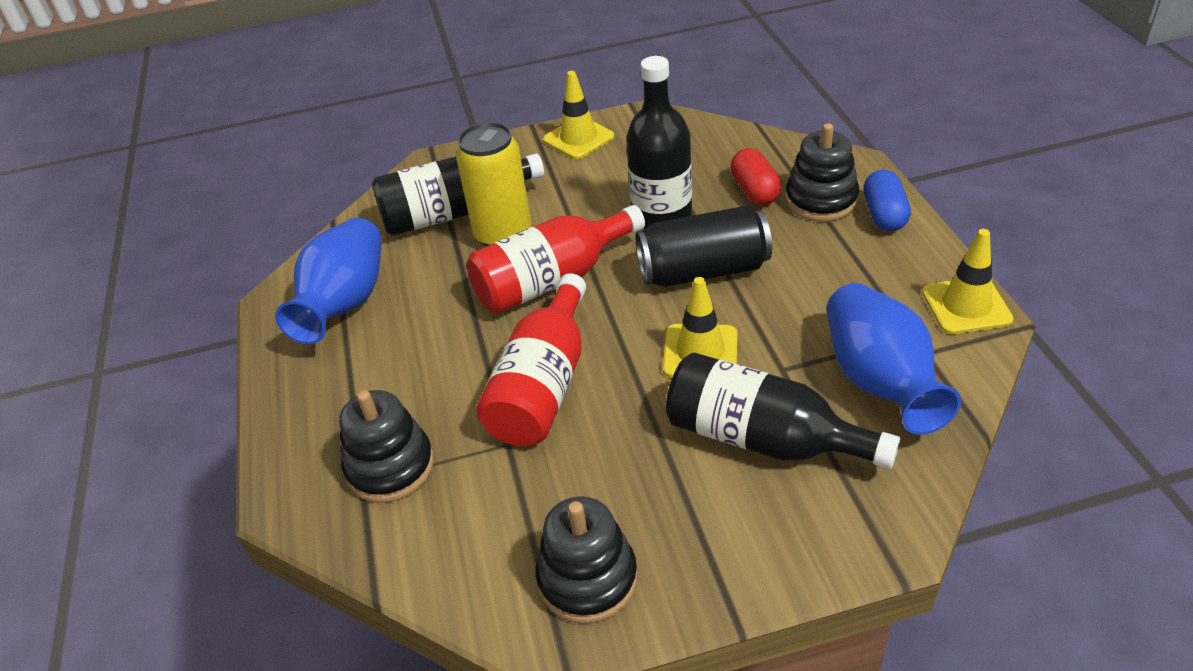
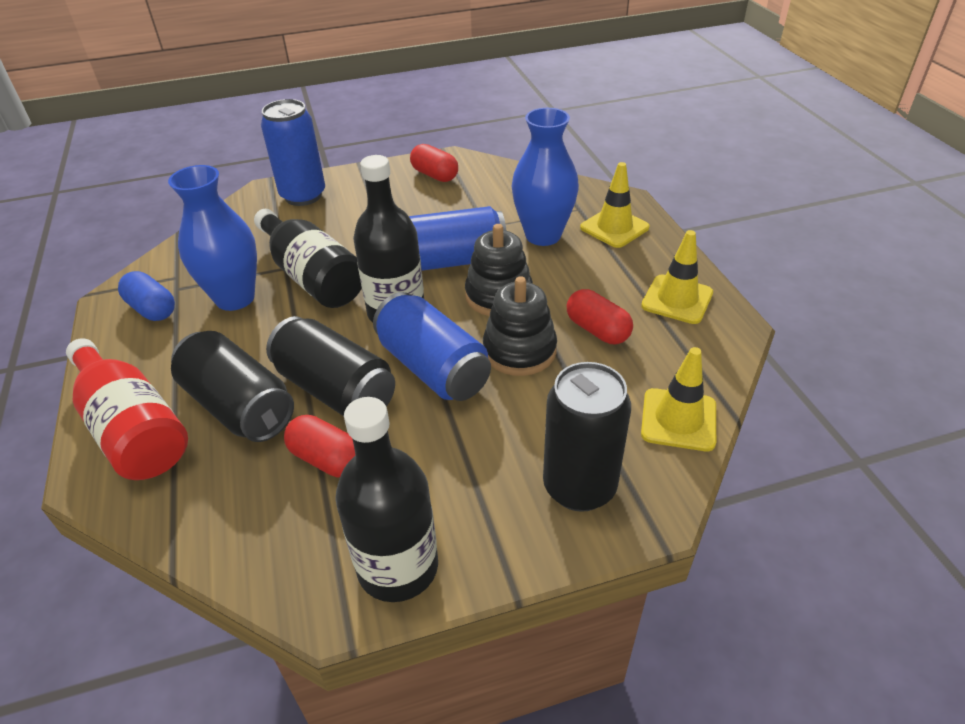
black can: [636,205,772,287] = 1 -> [171,331,294,442] [266,316,395,416] [543,362,631,512] = 3
black stacking toy: [339,390,434,503] [535,496,638,623] [785,123,859,222] = 3 -> [465,224,533,316] [483,276,557,376] = 2
blue can: none = 0 -> [261,99,325,206] [373,292,491,401] [409,206,507,271] = 3
red bottle: [467,205,645,314] [476,273,586,446] = 2 -> [66,338,188,480] = 1
red capsule: [730,148,782,205] = 1 -> [284,415,355,477] [410,144,458,182] [567,289,633,344] = 3
yellow can: [456,122,531,246] = 1 -> none = 0

